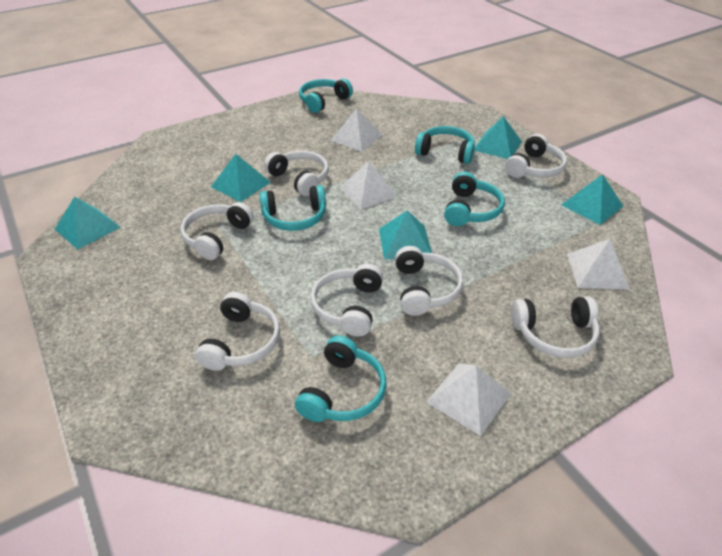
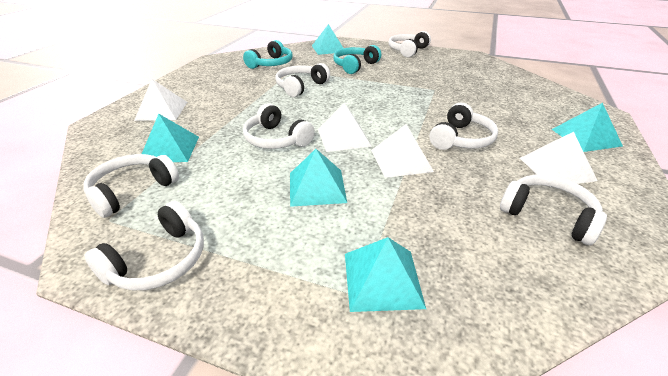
turquoise headphones: [260,185,326,231] [295,336,387,422] [299,79,353,113] [415,126,475,164] [444,172,505,226] = 5 -> [243,40,293,69] [333,45,381,74] = 2

